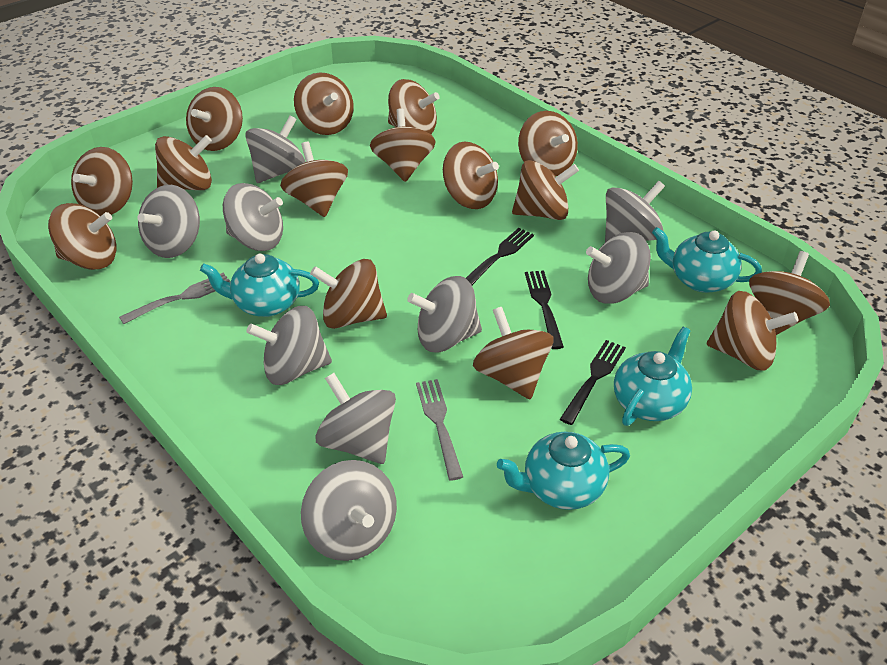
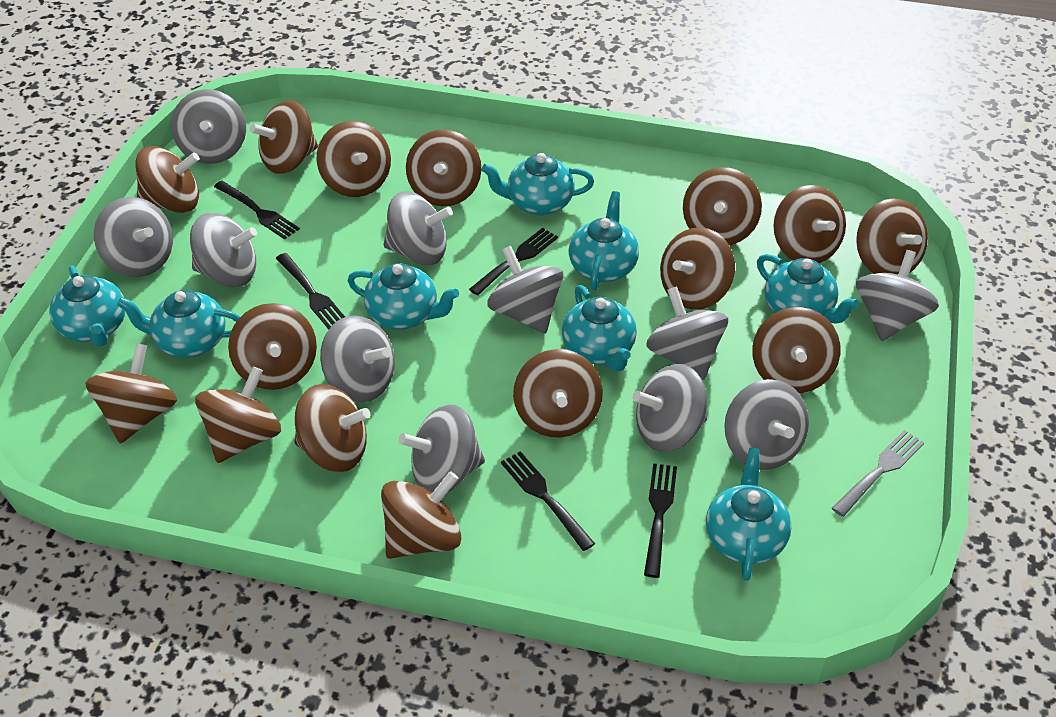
black fork: [466,228,534,285] [525,270,564,349] [560,340,626,425] = 3 -> [214,181,300,240] [276,253,345,329] [469,228,558,295] [501,451,595,551] [644,463,677,578] = 5
grey fork: [119,273,231,324] [416,379,463,481] = 2 -> [832,430,924,517] = 1
grey spinning top: [137,185,200,258] [223,183,283,251] [245,116,305,183] [247,306,332,385] [301,460,397,561] [315,373,396,464] [407,276,482,352] [586,232,651,304] [605,181,665,242] = 9 -> [94,197,173,277] [171,89,246,164] [190,213,257,287] [320,315,395,402] [383,192,453,265] [399,404,485,493] [487,246,564,334] [633,364,707,452] [646,286,728,380] [724,379,809,470] [856,250,939,341] = 11
turquoise teapot: [200,253,319,317] [497,432,630,510] [614,327,692,426] [652,227,762,293] = 4 -> [49,265,126,347] [117,290,240,358] [348,263,459,329] [481,153,594,215] [562,285,637,371] [568,191,639,290] [706,448,792,581] [757,254,859,323] = 8

